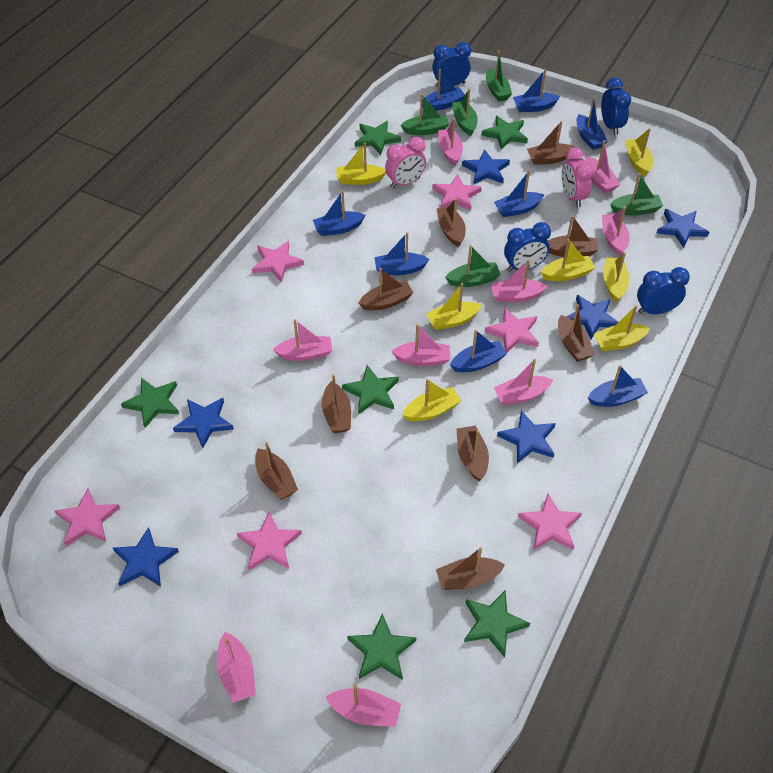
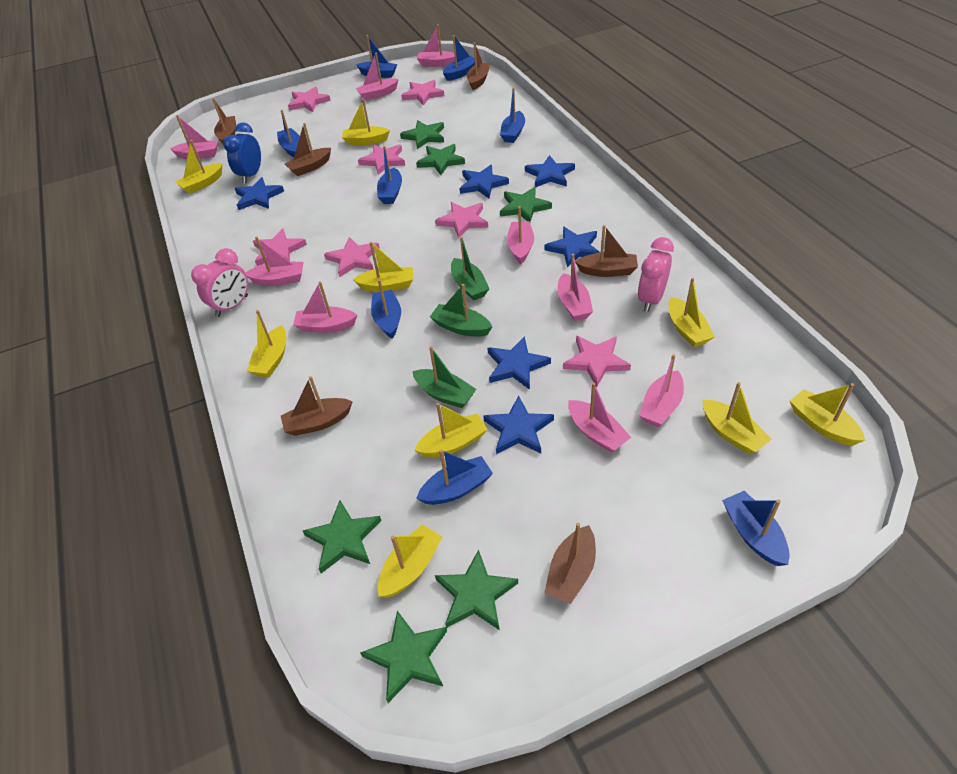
blue clock: [432,42,471,87] [504,222,551,272] [601,78,631,135] [637,267,690,314] = 4 -> [223,122,261,183] = 1
brown boat: [255,442,298,500] [322,374,351,433] [359,268,414,311] [436,547,505,590] [437,198,466,247] [456,426,489,481] [527,121,574,165] [548,215,598,257] [558,305,595,362] = 9 -> [212,98,236,144] [281,376,353,436] [285,123,331,176] [467,42,490,90] [544,523,596,604] [575,225,638,277] = 6
green boat: [401,94,449,135] [445,245,501,287] [452,89,478,136] [486,51,512,101] [610,173,663,215] = 5 -> [412,346,476,408] [430,284,492,336] [451,236,489,300] = 3
pink star: [55,488,120,546] [237,511,302,570] [252,241,304,283] [432,174,482,211] [485,308,539,353] [518,494,582,550] = 6 -> [253,228,307,266] [288,87,331,112] [324,237,380,277] [358,145,405,175] [401,80,444,106] [435,202,488,239] [563,336,631,387] = 7
yellow boat: [336,143,386,185] [403,379,461,421] [426,283,482,330] [541,239,595,281] [594,305,650,351] [603,252,630,302] [625,128,653,176] = 7 -> [175,140,222,194] [247,310,286,378] [342,99,390,145] [353,242,413,292] [378,524,442,598] [414,403,488,458] [668,278,715,347] [702,382,772,454] [790,383,865,446] = 9

